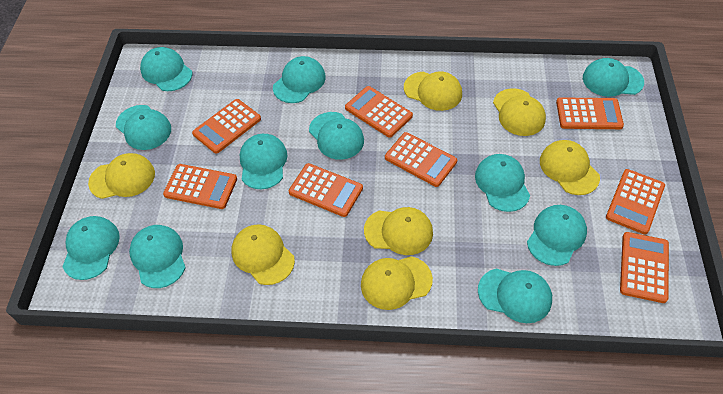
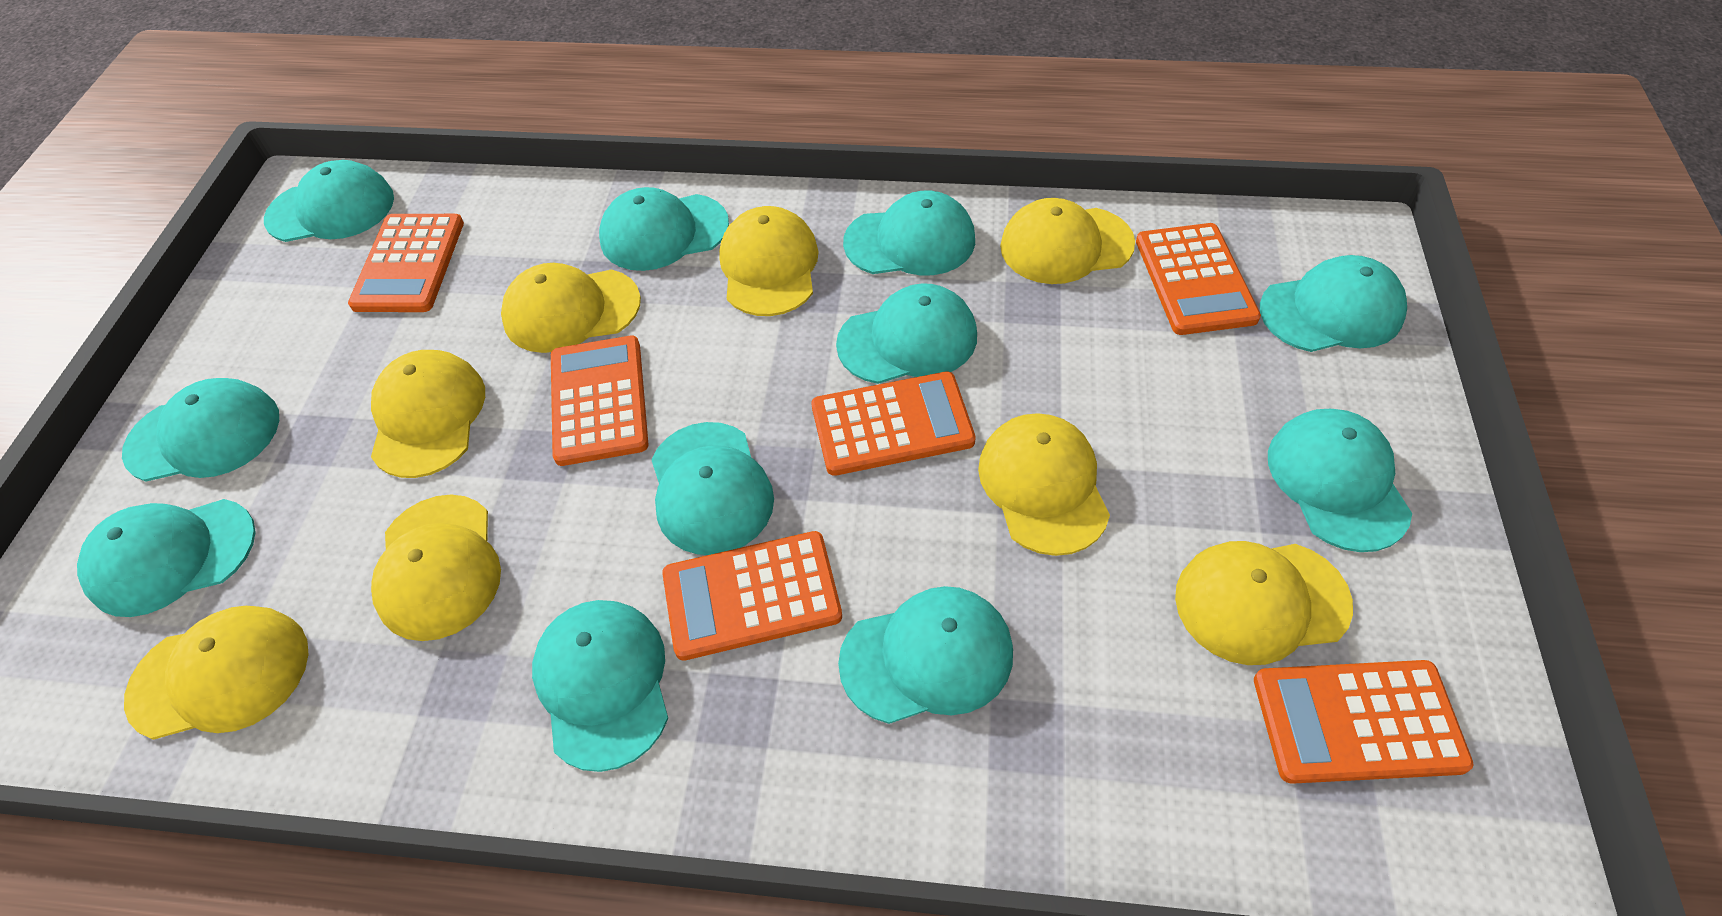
orange calculator: [163,164,237,209] [192,99,261,154] [289,163,363,217] [345,86,413,138] [385,132,457,187] [556,97,624,129] [606,169,665,235] [620,232,669,303] = 8 -> [348,214,464,312] [551,336,649,466] [662,531,842,661] [811,372,976,476] [1136,223,1261,335] [1254,660,1474,784] = 6
yellow cap: [88,153,155,199] [231,225,295,285] [361,256,433,310] [364,207,433,255] [404,71,462,111] [493,88,546,136] [540,140,600,195] = 7 -> [124,606,309,740] [371,350,485,478] [371,495,501,641] [501,263,641,353] [719,206,819,316] [978,413,1110,556] [1000,198,1135,284] [1175,541,1353,665] = 8

